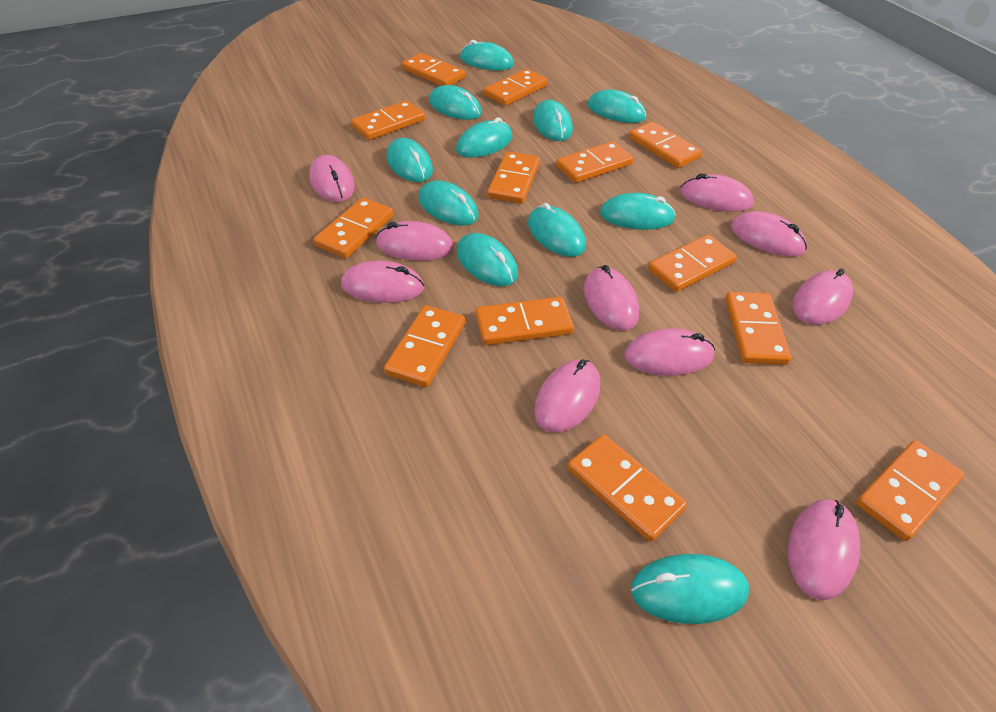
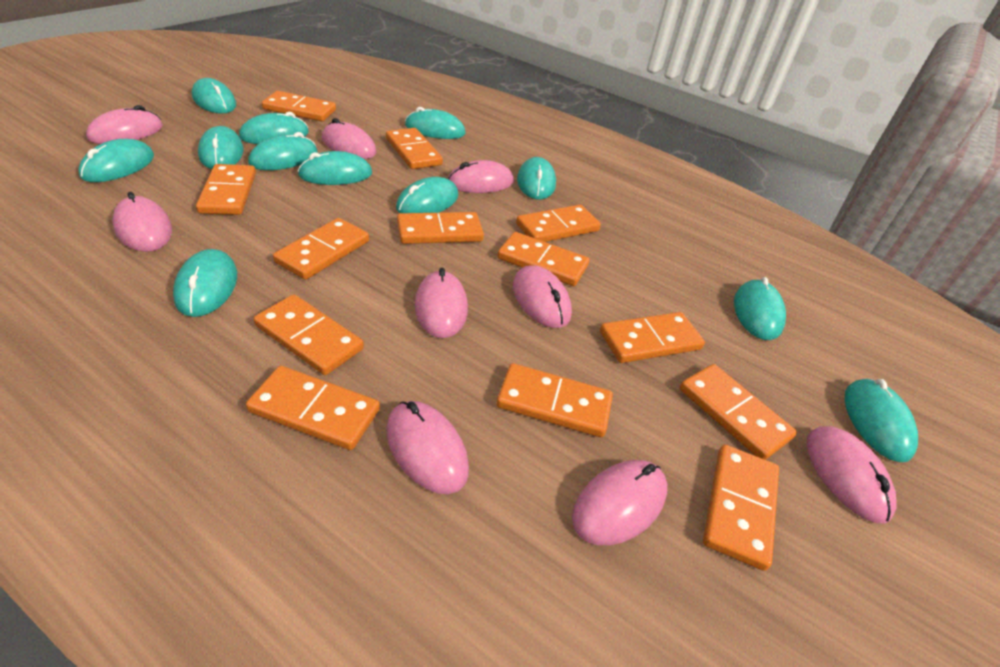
pink mouse: [309,155,355,202] [341,261,424,303] [376,221,454,261] [534,359,600,433] [584,265,639,330] [625,328,715,376] [680,173,754,212] [731,211,807,256] [788,499,860,600] [792,269,853,325] = 10 -> [86,105,163,144] [112,192,172,252] [322,118,377,159] [386,401,469,494] [415,268,468,338] [448,160,514,193] [513,265,572,328] [572,460,667,545] [807,426,896,524] = 9
turquoise mouse: [387,138,433,182] [418,180,479,226] [429,85,482,120] [456,117,513,158] [457,233,518,286] [460,40,514,70] [528,203,586,257] [533,100,573,141] [587,89,646,123] [600,193,676,230] [631,554,749,624] = 11 -> [78,139,154,182] [173,249,237,317] [192,78,236,114] [198,126,243,169] [239,112,309,144] [248,132,318,170] [297,151,372,185] [396,177,458,213] [405,107,465,139] [517,157,556,199] [734,277,786,340] [845,378,918,462] = 12

